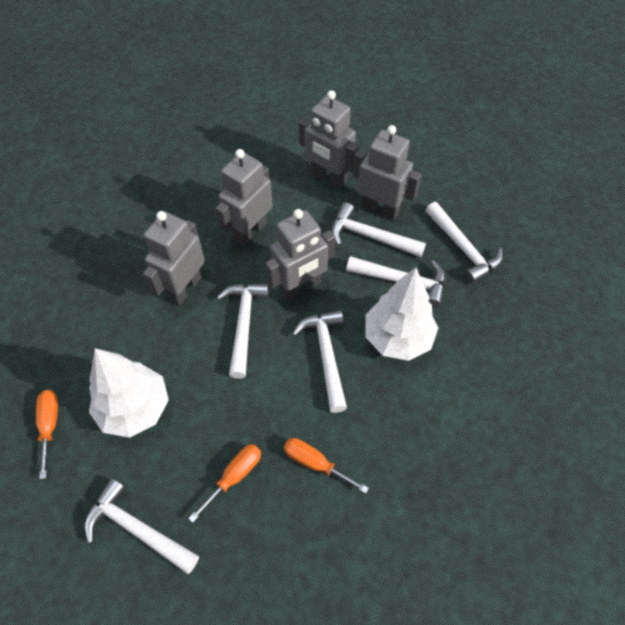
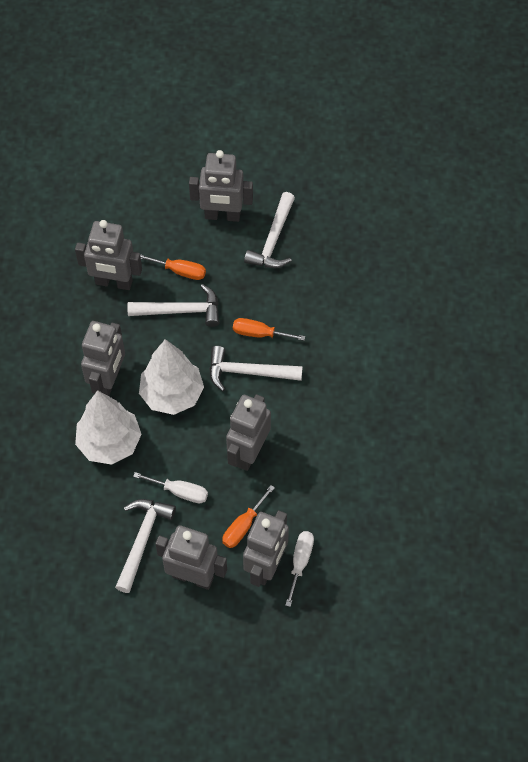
grey robot: [143,211,205,306] [215,149,273,247] [265,209,335,300] [299,90,359,189] [353,125,422,221] = 5 -> [75,220,142,290] [81,321,125,396] [155,525,227,590] [189,150,253,222] [226,394,271,471] [243,510,289,587] = 6
white hammer: [84,478,199,574] [217,283,269,379] [292,310,347,413] [331,202,426,257] [346,256,446,308] [426,202,503,284] = 6 -> [115,499,176,593] [127,284,219,327] [209,346,303,391] [244,192,295,268] = 4
white screwdriver: none = 0 -> [133,472,208,503] [285,531,314,607] = 2

